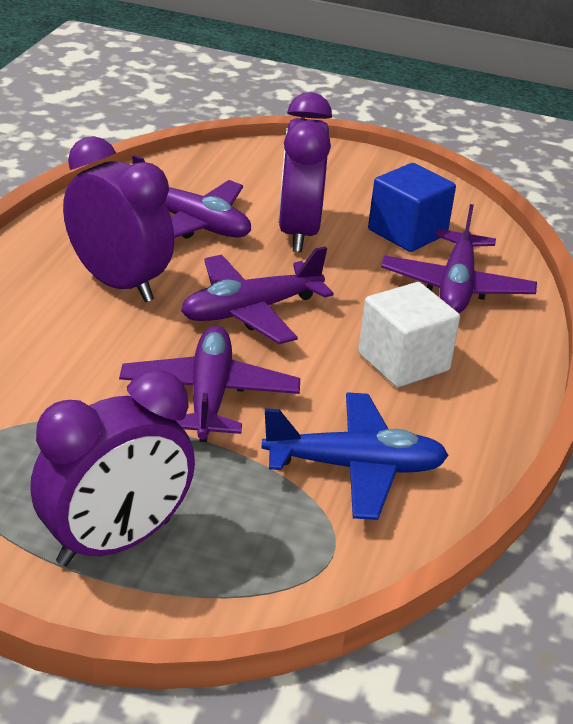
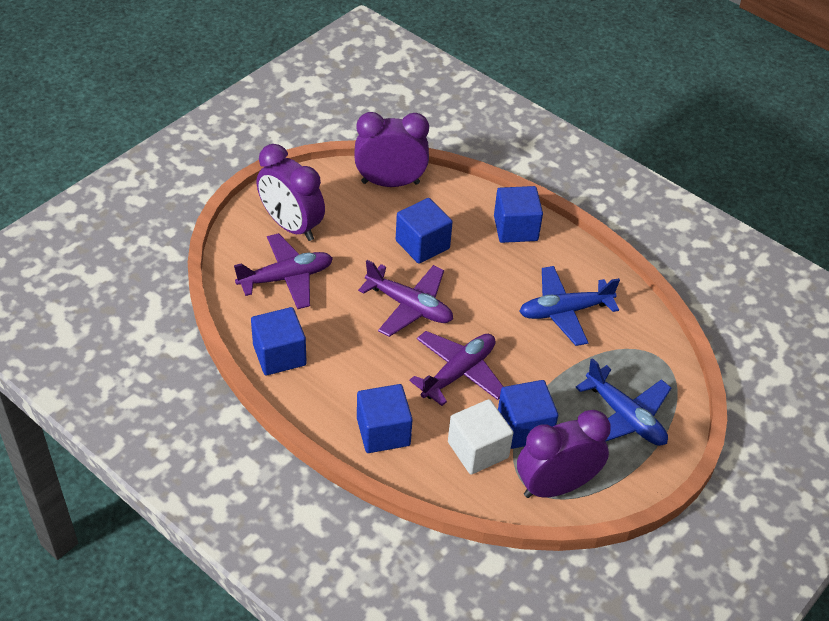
blue cube: [368,163,456,252] = 1 -> [251,307,307,375] [357,384,413,453] [396,198,453,264] [494,186,543,243] [498,380,558,449] = 5
blue plane: [262,392,449,520] = 1 -> [519,266,620,346] [575,358,671,446] = 2
purple plane: [119,326,300,442] [132,155,251,239] [181,246,334,344] [381,204,537,313] = 4 -> [234,233,333,309] [358,260,453,337] [409,331,503,406] = 3

